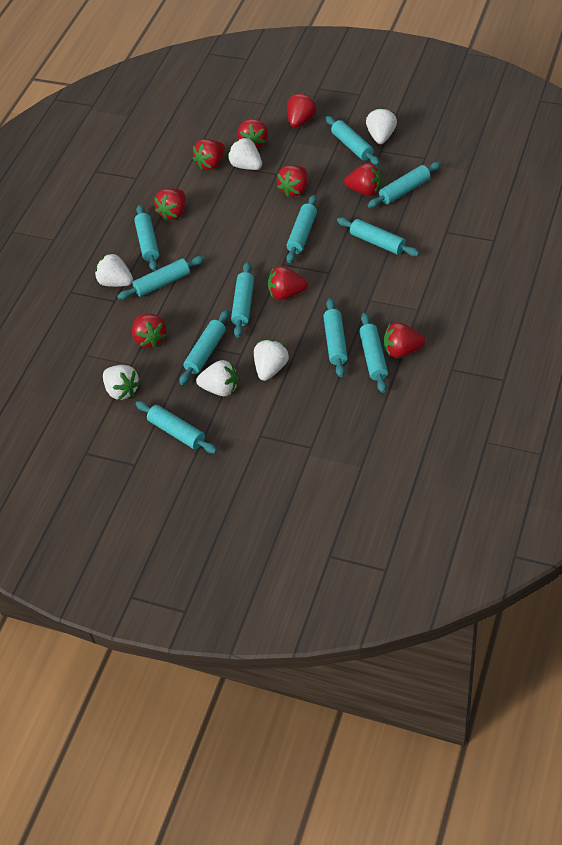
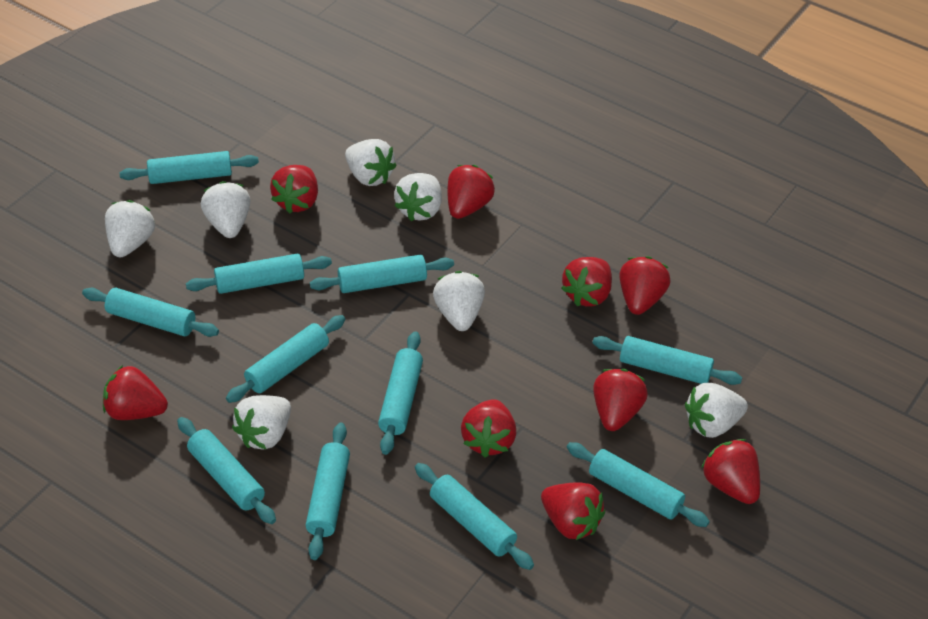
white strawberry: [95,253,133,287] [103,365,141,400] [196,360,238,396] [228,137,262,170] [254,340,289,381] [366,108,397,144] = 6 -> [105,200,155,258] [201,181,250,238] [232,395,291,450] [345,139,397,186] [394,173,442,221] [433,271,485,331] [685,383,748,438] = 7

